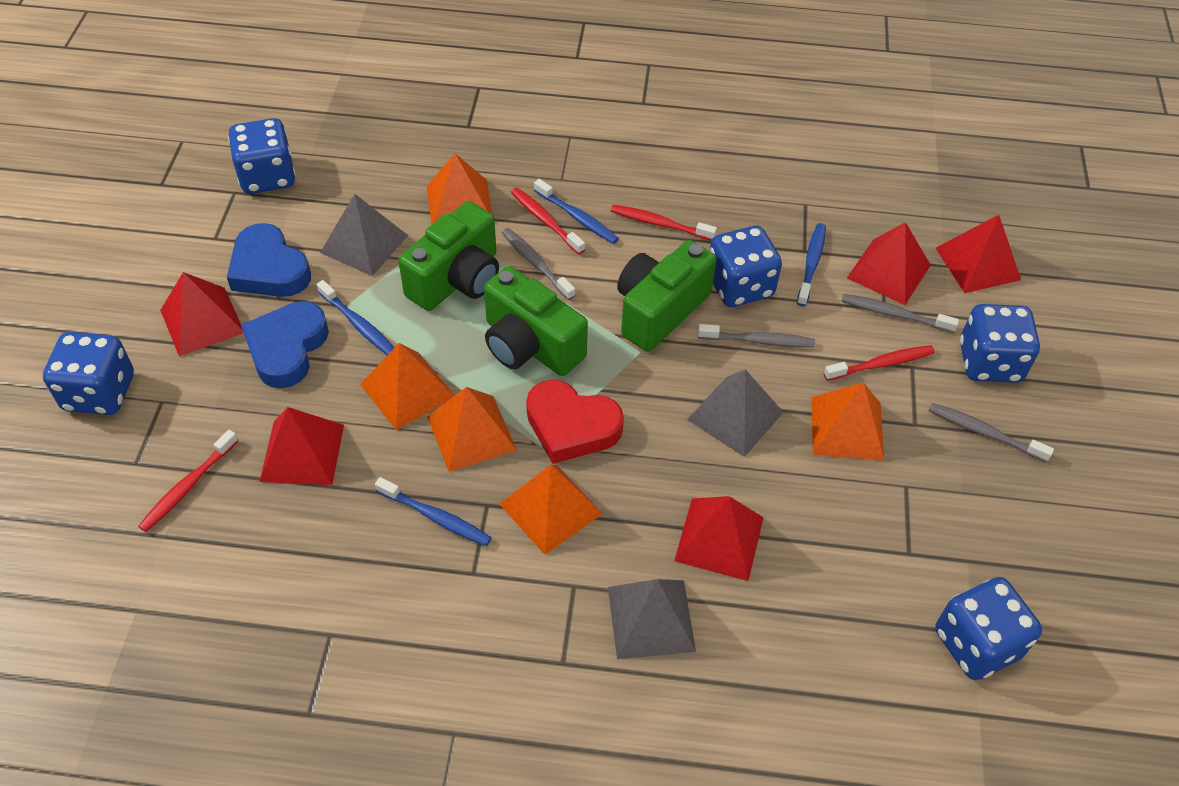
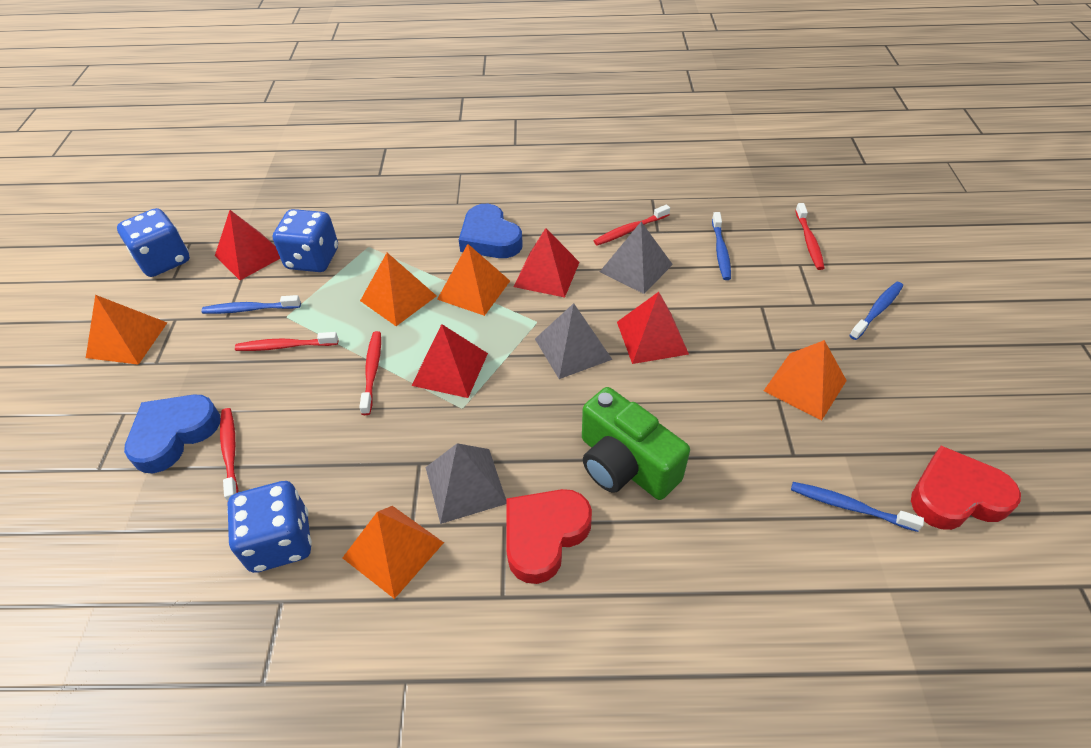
blue dice: [43,332,134,415] [228,118,295,194] [710,226,782,307] [935,577,1042,680] [960,304,1040,383] = 5 -> [117,208,190,277] [227,481,312,573] [273,209,338,272] = 3
green camera: [398,201,499,311] [484,266,588,376] [617,240,717,352] = 3 -> [582,387,690,500] = 1
grey toothbrush: [502,228,575,300] [698,324,815,347] [841,294,959,333] [929,403,1054,462] = 4 -> none = 0
red heart: [526,380,624,464] = 1 -> [506,489,592,584] [911,446,1021,530] = 2
red pyramid: [160,272,243,357] [259,407,344,485] [674,496,764,581] [847,222,931,305] [936,215,1021,293] = 5 -> [215,210,280,280] [411,324,488,398] [513,228,579,298] [617,292,689,364] = 4
red toothbrush: [138,430,238,532] [511,188,585,254] [611,205,717,241] [824,345,935,381] = 4 -> [220,408,238,501] [235,332,338,351] [359,331,381,415] [594,204,670,246] [795,203,824,270] = 5

